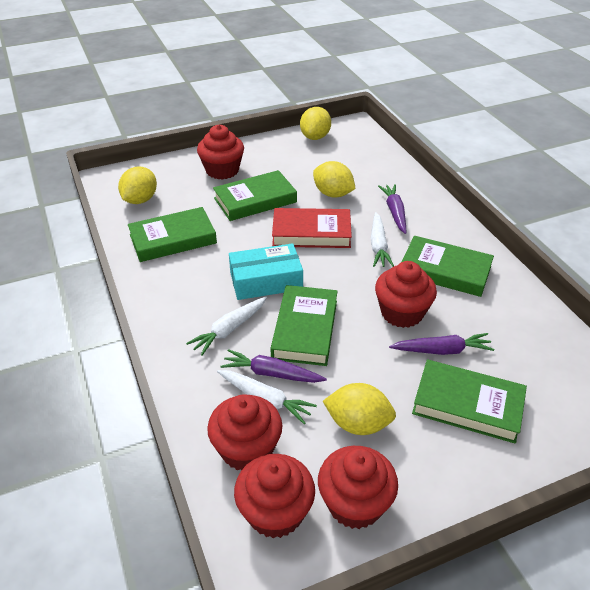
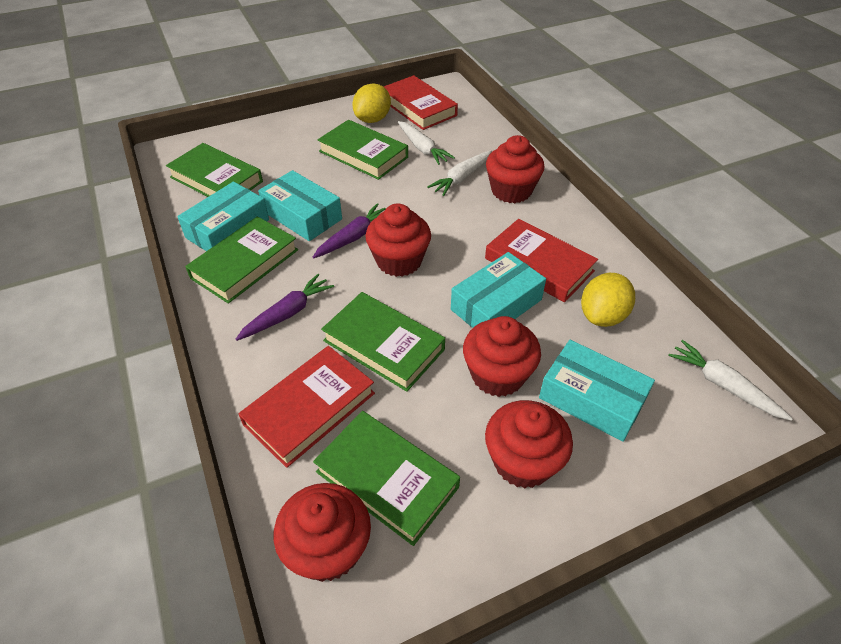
purple carrot: [221,349,327,383] [378,184,406,234] [389,333,494,355] = 3 -> [235,274,334,341] [313,203,386,258] = 2
red book: [272,208,352,248] = 1 -> [239,346,375,468] [384,75,458,130] [485,219,598,302] = 3
turquoise box: [229,243,303,300] = 1 -> [177,181,269,251] [258,170,342,241] [451,252,546,328] [539,340,655,442] = 4
yellow lemon: [118,166,157,204] [300,107,331,140] [313,161,356,197] [323,383,396,435] = 4 -> [352,83,391,123] [581,273,635,327] = 2

